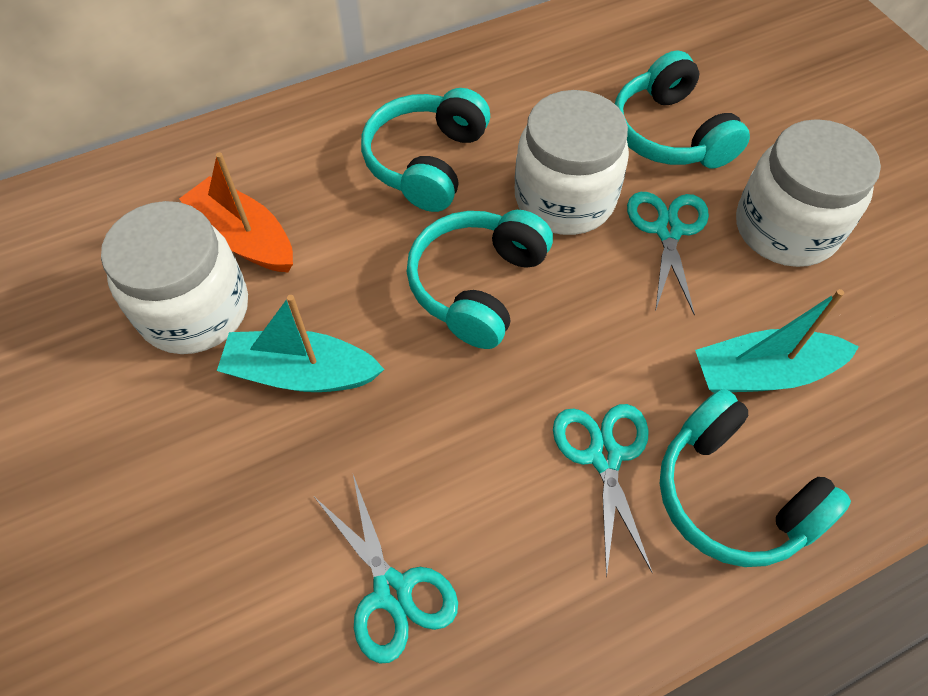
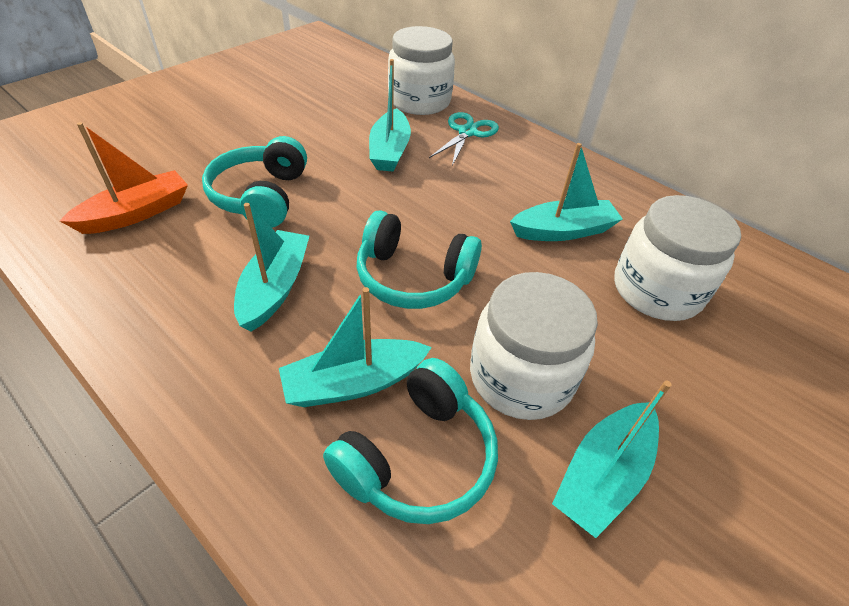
turquoise boat: [217,295,385,392] [695,289,859,393] = 2 -> [234,203,309,332] [279,287,432,407] [369,59,411,172] [510,143,623,241] [552,381,672,538] = 5
turquoise headphones: [361,88,490,212] [407,210,553,349] [615,51,750,168] [659,389,851,567] = 4 -> [202,136,307,228] [323,358,498,524] [357,210,482,309] = 3
turquoise scissors: [315,475,458,663] [553,404,653,577] [627,192,709,315] = 3 -> [429,112,499,166] = 1

